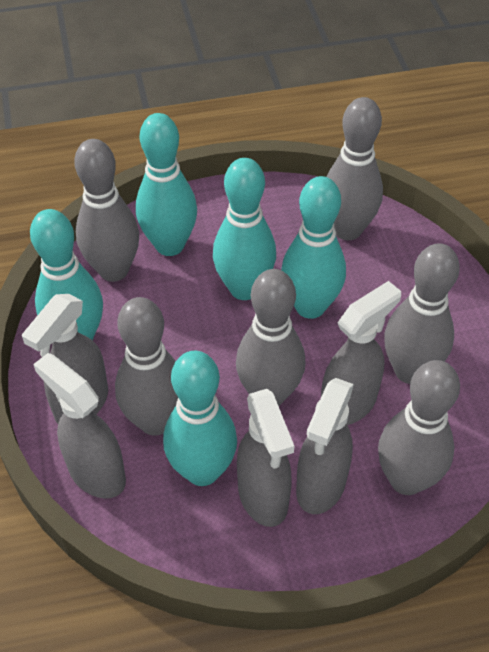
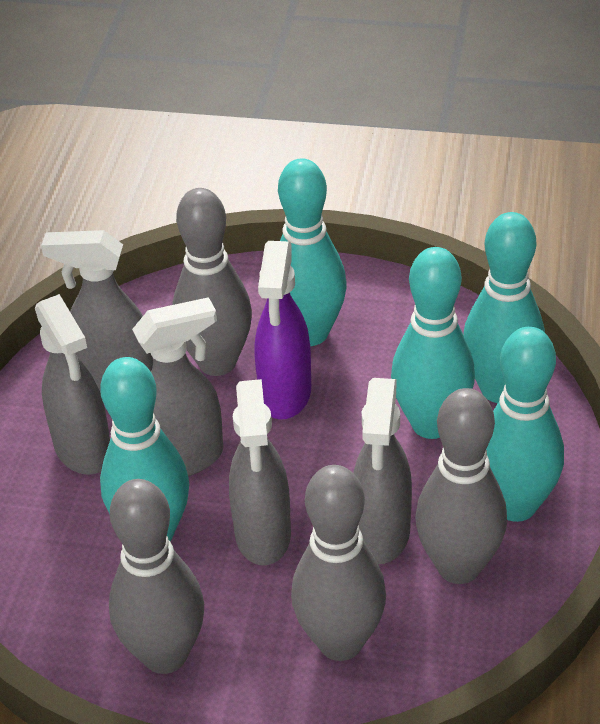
grey bowling pin: [74,139,139,282] [115,297,178,436] [236,269,306,406] [327,97,383,240] [378,360,460,495] [384,243,460,384] = 6 -> [109,479,204,674] [172,188,252,376] [291,465,386,661] [416,388,507,584] = 4
purple spray bottle: none = 0 -> [255,241,311,420] = 1

